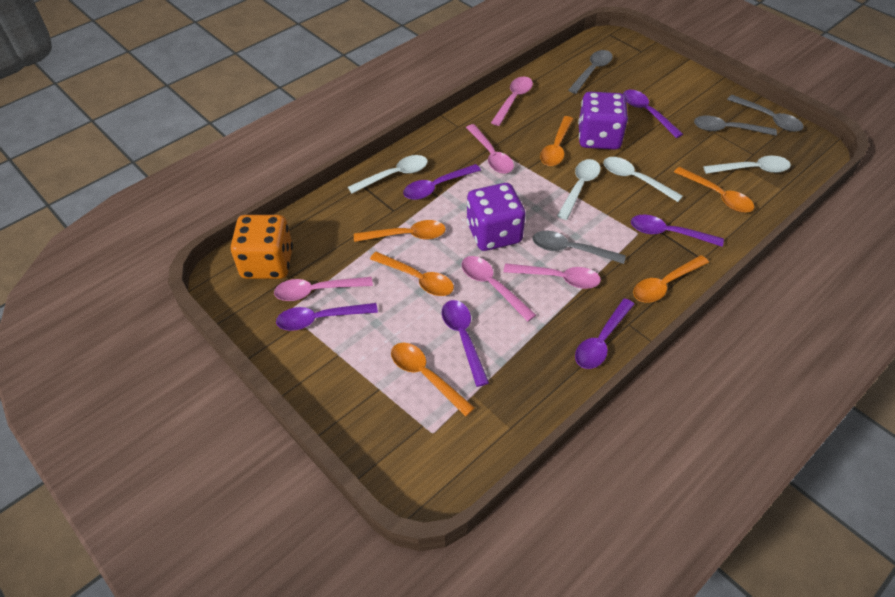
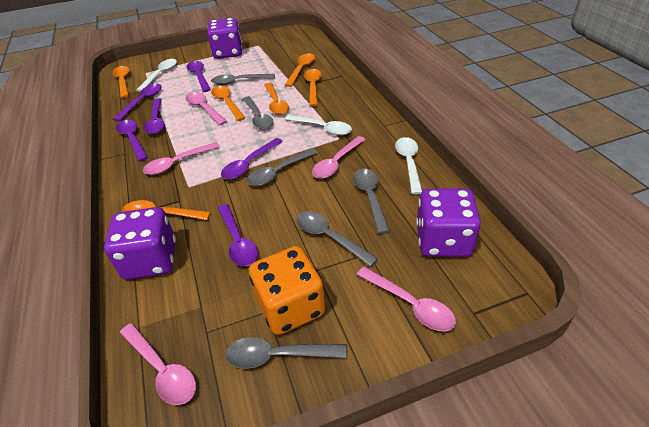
grey spoon: [533,231,626,264] [568,50,613,94] [694,116,777,136] [727,95,804,132] = 4 -> [211,74,275,85] [225,337,347,369] [242,96,274,130] [247,148,318,186] [296,211,378,267] [353,169,390,234] = 6
purple dice: [467,183,525,251] [578,92,628,150] = 2 -> [104,207,176,280] [207,18,242,59] [416,188,481,257] = 3
white spoon: [348,155,428,194] [557,159,601,220] [603,157,683,202] [703,156,791,174] = 4 -> [137,59,177,92] [285,115,352,135] [395,137,422,195] = 3

